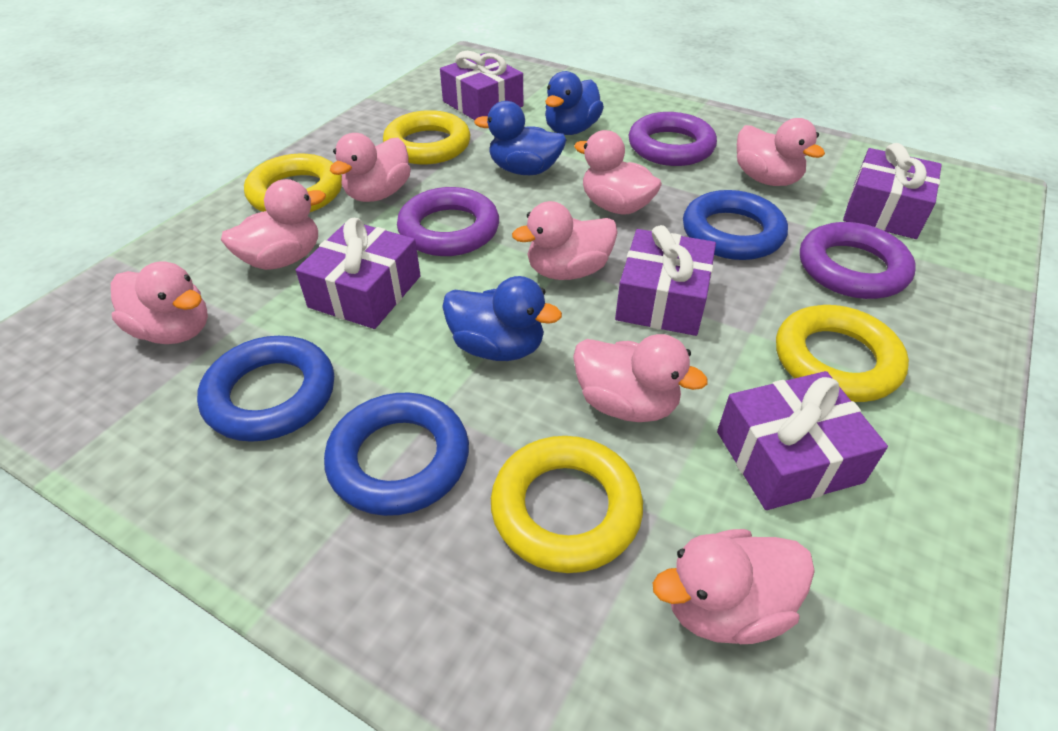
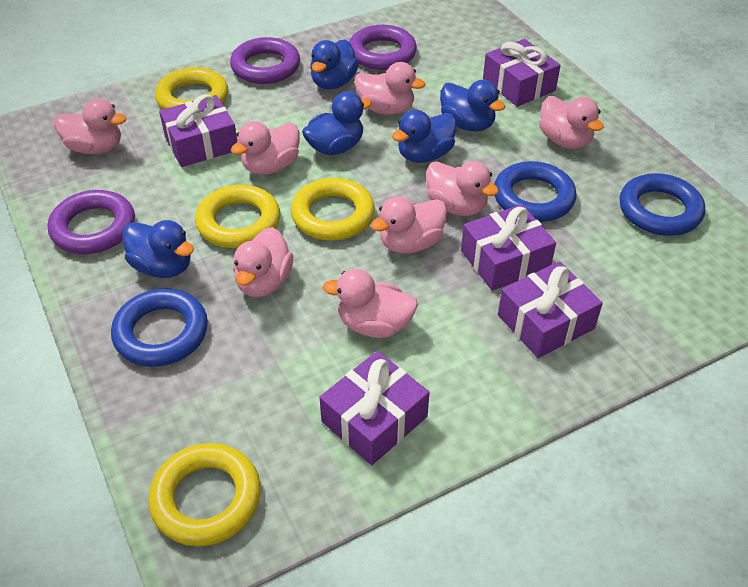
blue duck: [442,276,562,361] [474,101,566,175] [545,71,604,135] = 3 -> [122,220,194,278] [302,91,372,155] [310,39,359,90] [392,109,456,163] [440,80,505,132] = 5

